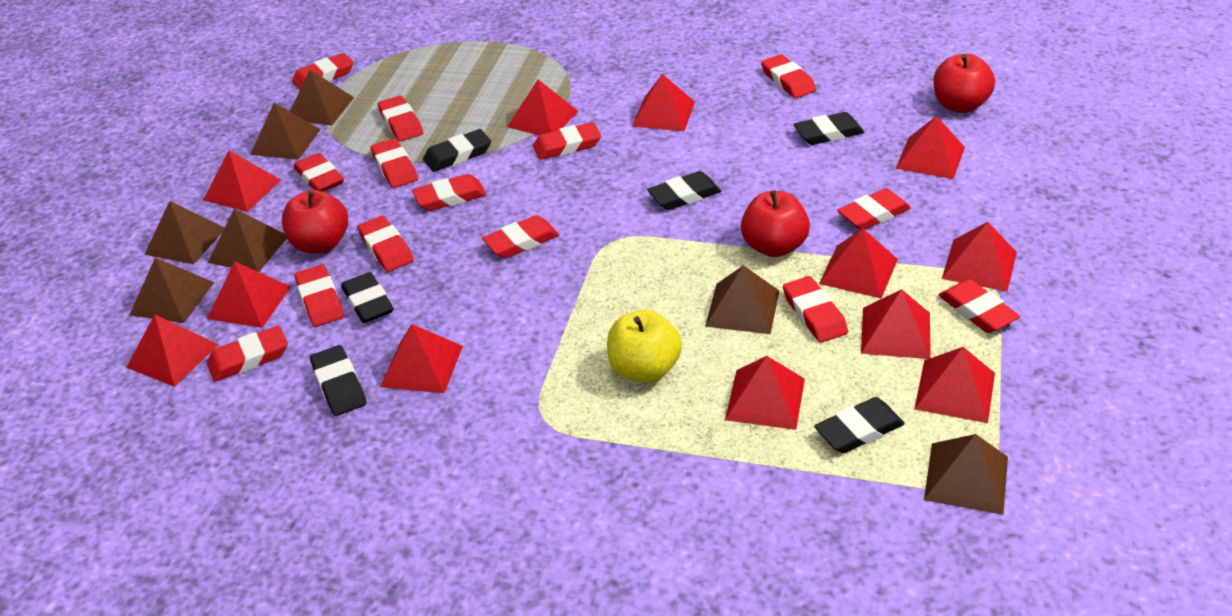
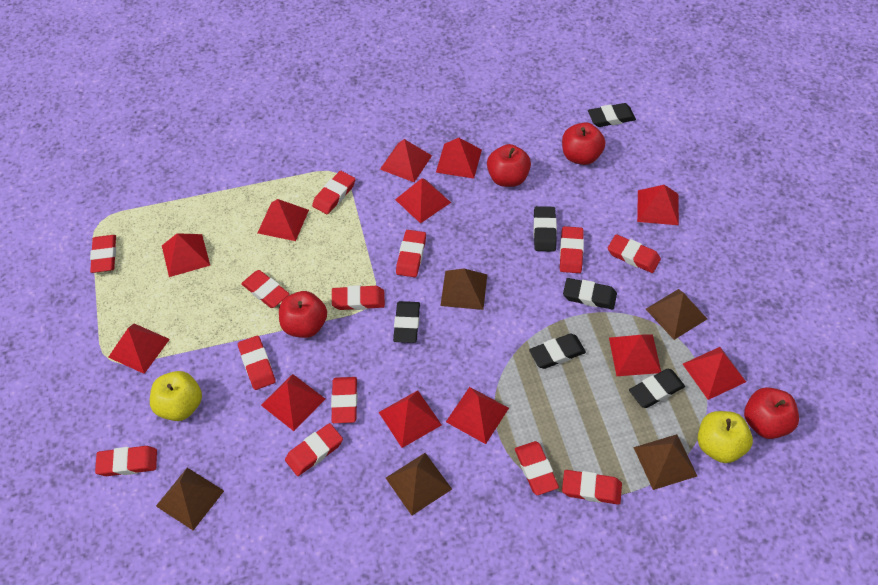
brown pyramid: [130,258,214,323] [144,201,225,264] [207,209,287,272] [250,103,321,160] [290,70,354,126] [705,265,779,334] [924,434,1008,515] = 7 -> [156,468,224,530] [386,453,452,515] [440,269,487,310] [633,434,697,490] [646,289,707,340] = 5
red apple: [282,190,348,253] [741,190,810,257] [933,54,995,113] = 3 -> [279,291,327,338] [487,144,531,187] [562,122,605,165] [744,387,799,439] = 4
red eraser: [207,326,288,382] [292,53,353,90] [294,153,344,192] [294,265,344,327] [357,216,414,272] [371,138,418,188] [378,96,423,142] [412,174,486,211] [482,215,559,258] [533,122,601,160] [761,54,816,98] [783,276,848,343] [837,188,911,230] [938,279,1020,333] = 14 -> [90,235,116,273] [95,446,157,476] [238,336,276,390] [241,270,289,308] [285,423,343,476] [312,171,355,214] [331,377,357,423] [332,285,385,310] [396,230,426,277] [515,441,559,495] [560,226,584,273] [562,470,622,505] [608,234,661,273] = 13
yellow apple: [607,310,682,383] = 1 -> [150,371,202,421] [698,411,753,463] = 2

